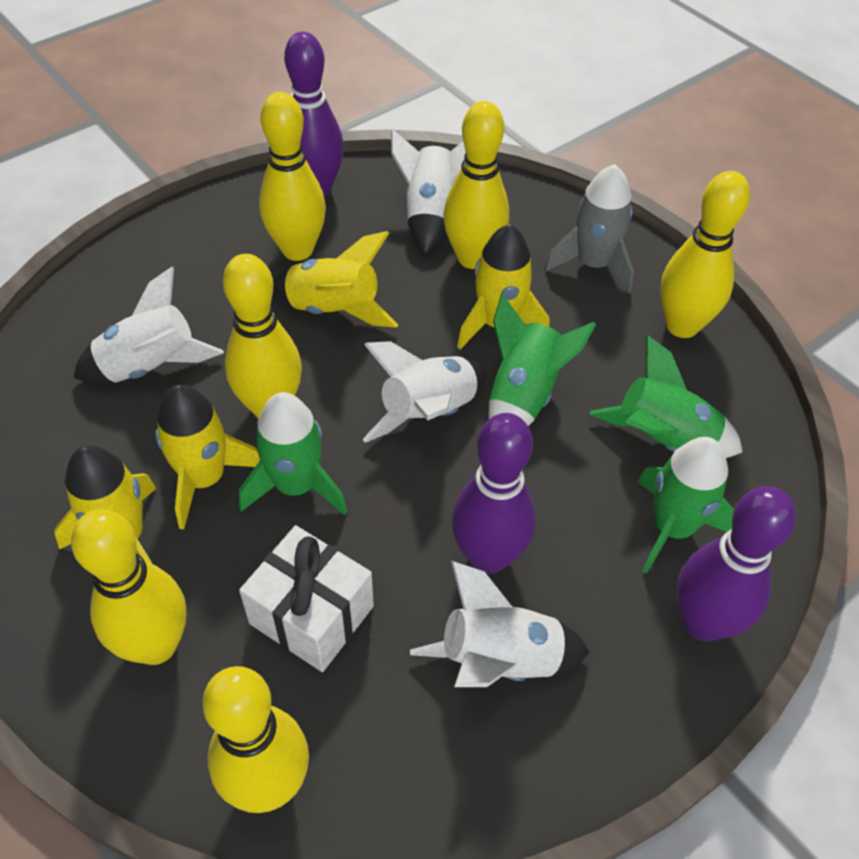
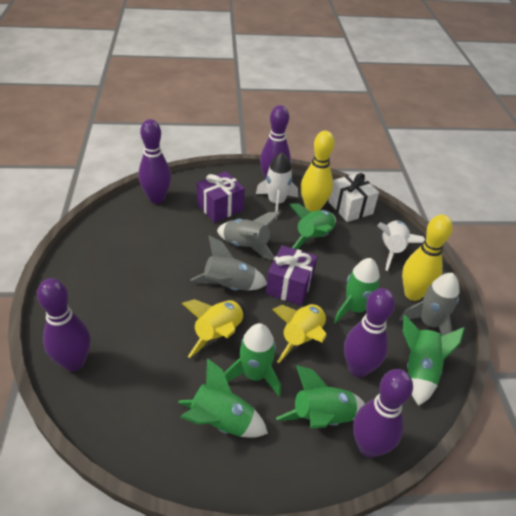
green rocket: [239,392,347,515] [489,294,596,426] [590,335,743,458] [637,437,734,574] = 4 -> [178,358,268,438] [224,323,281,396] [276,365,365,428] [290,204,336,249] [334,258,380,324] [403,315,465,406] = 6
grey rocket: [544,164,634,293] = 1 -> [190,235,267,291] [217,212,281,260] [399,273,460,336] = 3
purple bowling pin: [284,32,344,197] [451,413,536,574] [676,486,796,642] = 3 -> [37,278,90,371] [138,119,171,204] [260,105,291,179] [344,288,395,378] [353,369,413,458] = 5
purple gift: none = 0 -> [196,171,245,222] [266,245,317,305] = 2
white rocket: [73,267,224,384] [362,341,486,443] [391,129,466,255] [410,561,590,687] = 4 -> [256,152,298,219] [378,221,425,271] = 2
yellow bowling pin: [71,509,186,665] [202,666,309,813] [223,254,302,418] [259,92,326,261] [443,101,509,269] [660,171,750,338] = 6 -> [301,131,334,212] [402,215,453,301] = 2
yellow rocket: [54,445,156,564] [155,384,260,530] [273,231,398,328] [457,224,549,349] = 4 -> [182,299,245,358] [272,304,326,363] = 2

